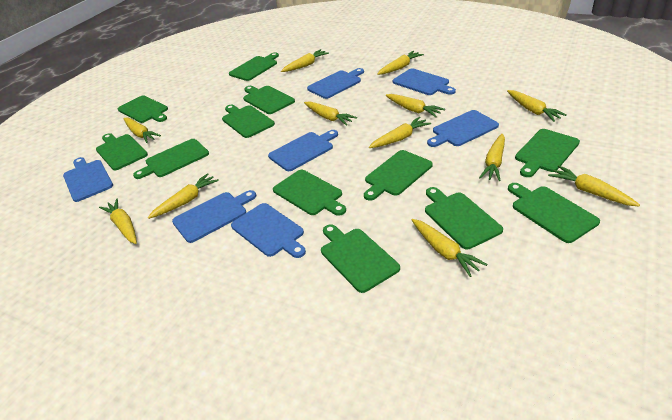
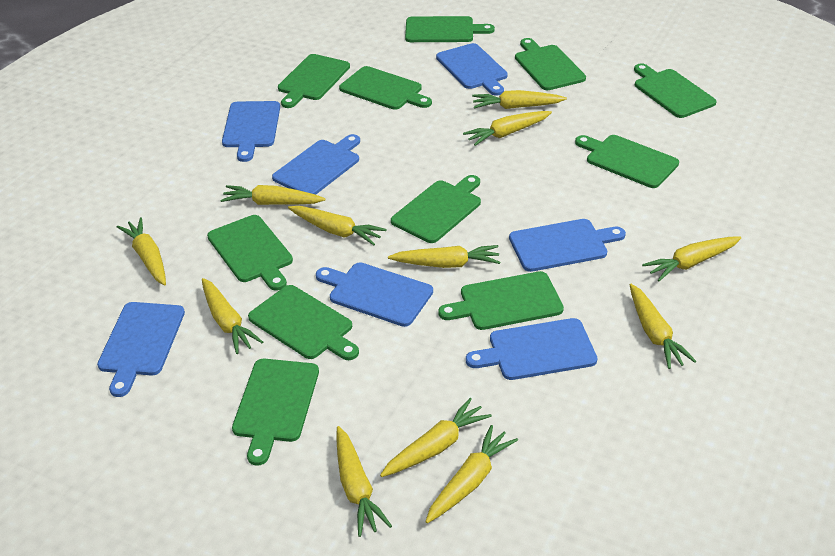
green cutting board: [96,133,148,170] [118,95,168,123] [133,139,209,179] [222,105,275,138] [229,53,279,81] [243,86,295,114] [273,170,346,216] [321,224,400,293] [364,150,433,201] [425,187,503,249] [508,183,600,243] [515,129,580,177] = 12 -> [207,215,293,291] [232,359,319,466] [248,285,359,360] [278,54,350,108] [339,66,432,110] [391,175,481,243] [405,16,495,42] [438,271,564,330] [515,38,586,90] [575,135,679,188] [634,63,717,118] = 11

